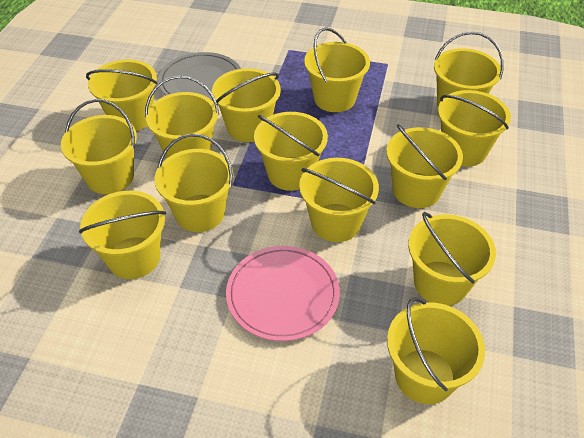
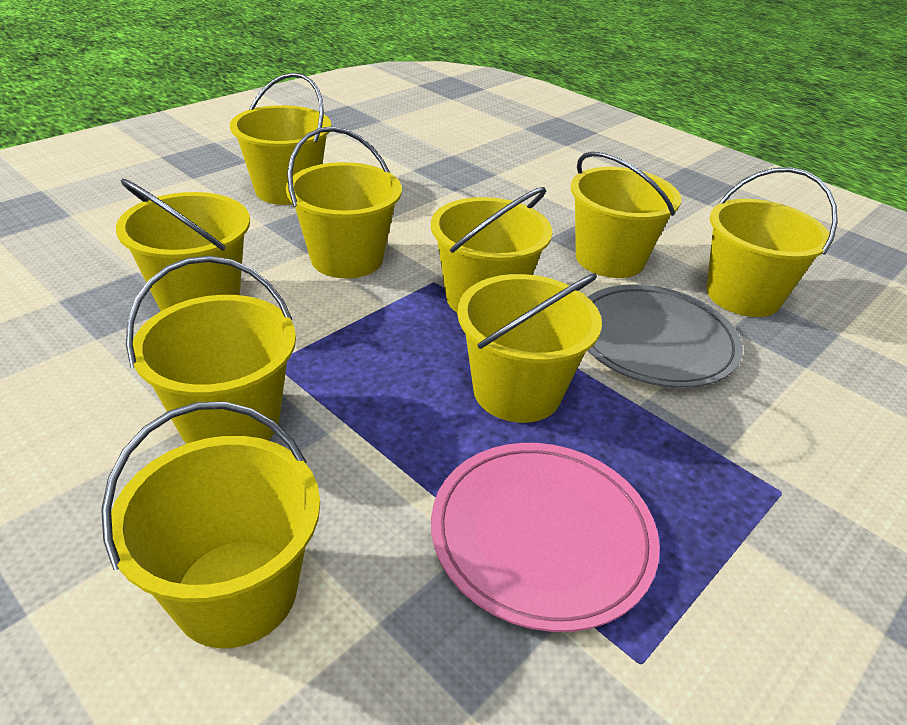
yellow bucket: [61,99,137,194] [79,191,166,279] [86,59,157,131] [145,75,219,159] [155,134,234,232] [212,68,281,142] [254,112,328,191] [299,158,379,242] [304,27,370,112] [386,124,463,208] [387,297,485,404] [408,212,496,306] [434,32,504,107] [438,90,511,167] = 14 -> [101,402,320,648] [116,179,250,311] [126,256,296,444] [230,72,331,205] [286,126,402,278] [431,187,552,312] [457,274,602,423] [570,152,681,278] [706,167,838,317] = 9

